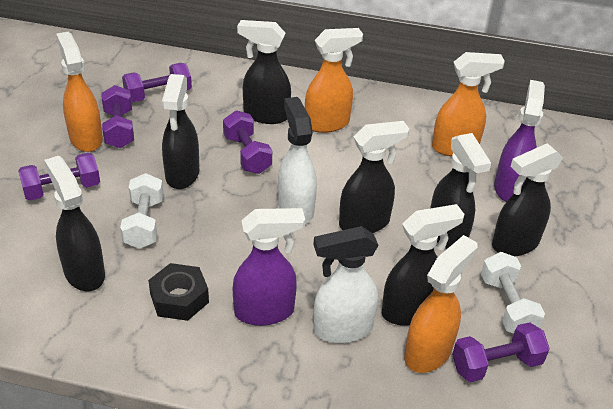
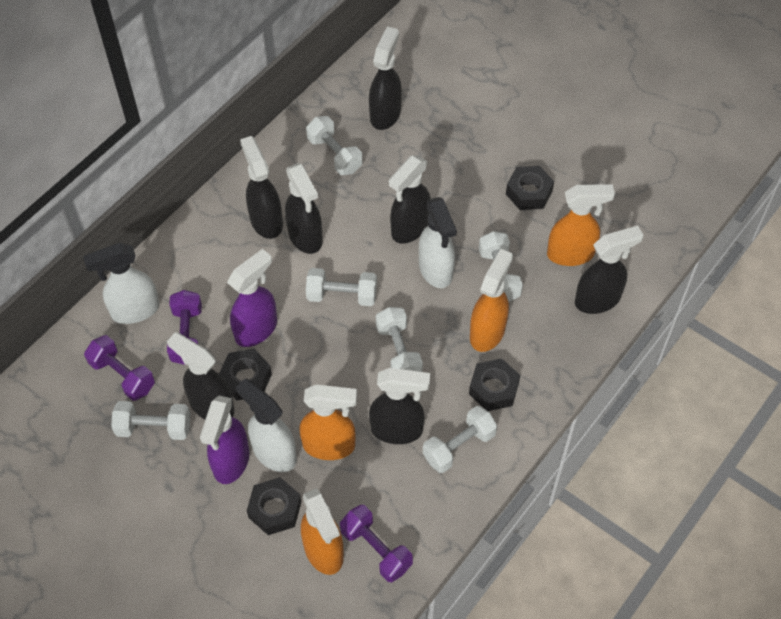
black nut: [148,263,209,321] = 1 -> [219,349,272,401] [247,477,301,535] [469,358,520,411] [506,166,554,210] = 4
purple dumbbell: [18,152,100,201] [102,85,134,148] [122,63,192,102] [223,110,272,174] [452,322,550,382] = 5 -> [84,335,155,401] [167,290,202,365] [340,505,413,582] = 3
white dumbbell: [120,173,163,249] [481,252,545,334] = 2 -> [111,401,190,440] [306,116,362,175] [306,268,377,306] [376,307,423,372] [423,406,497,473] [479,231,523,302] = 6
white spray bottle: [278,97,317,224] [313,226,379,343] = 2 -> [83,243,159,324] [235,379,297,472] [419,197,457,288] = 3

